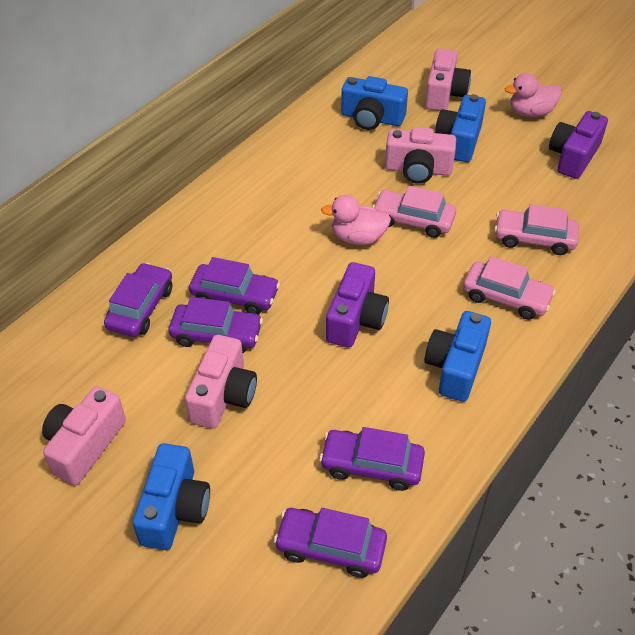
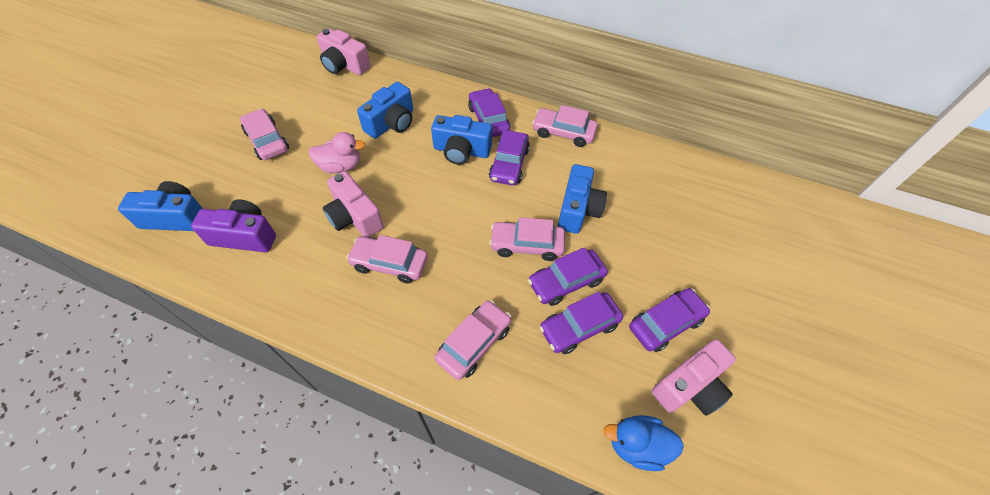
blue duck: none = 0 -> [603,415,684,471] = 1
pink camera: [42,386,126,485] [185,335,257,429] [385,127,456,184] [425,48,471,111] = 4 -> [317,28,370,75] [323,171,384,238] [652,339,736,416] = 3
pink car: [372,186,456,238] [463,256,556,320] [494,204,579,255] = 3 -> [240,109,289,160] [346,235,428,283] [435,300,511,380] [489,217,565,261] [532,105,598,147] = 5
pink duck: [321,195,391,245] [505,73,562,117] = 2 -> [308,132,366,173] = 1
purple camera: [326,262,389,348] [549,111,608,179] = 2 -> [191,199,276,252] = 1

